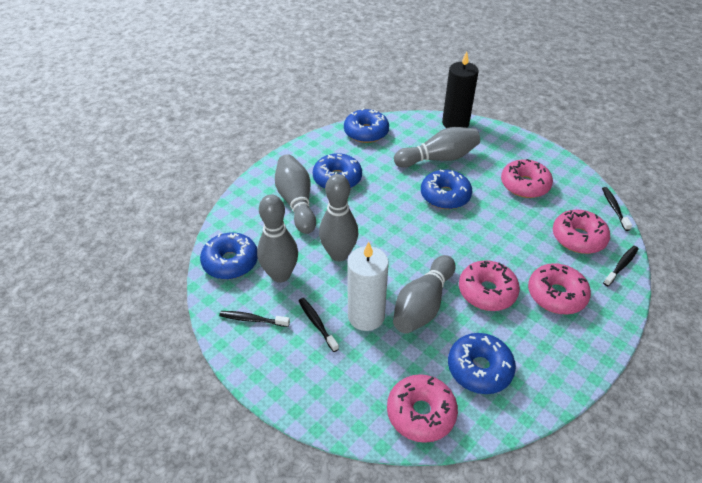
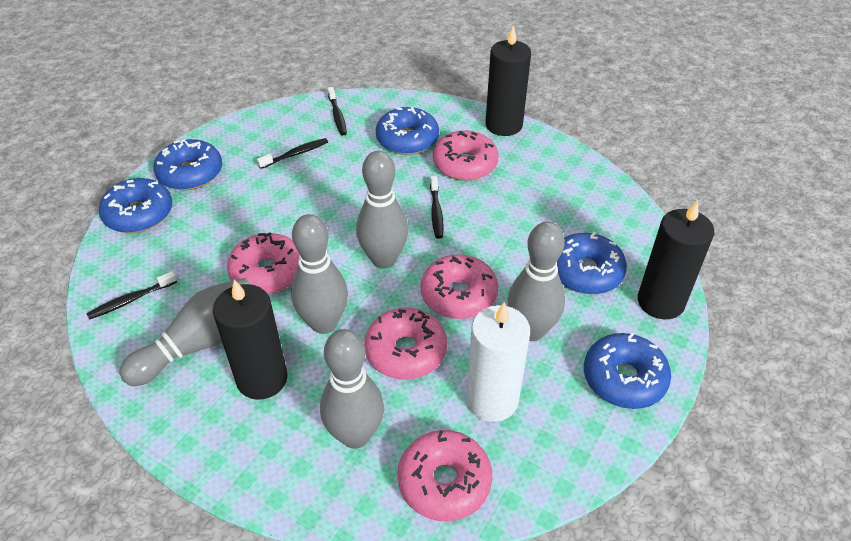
black candle: [442,51,479,128] = 1 -> [213,279,288,400] [485,25,531,136] [638,200,714,319] = 3

